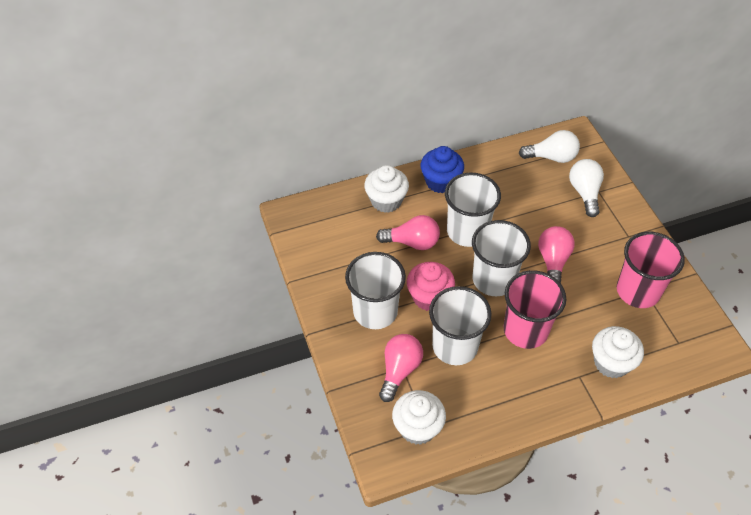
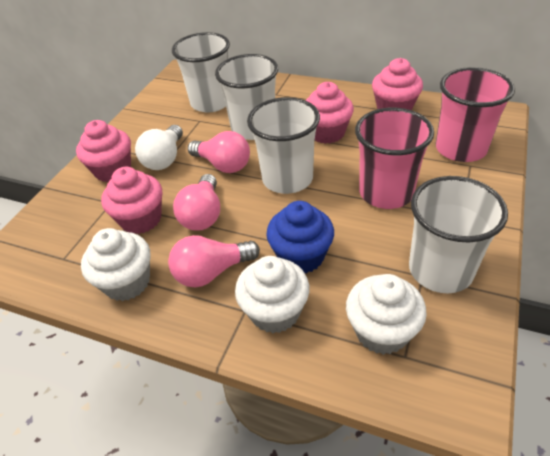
pink cupcake: [407,262,455,311] = 1 -> [76,120,131,182] [101,167,162,234] [305,82,354,144] [372,58,423,110] = 4
white light bulb: [519,130,580,163] [569,159,604,217] = 2 -> [135,125,183,170] = 1

